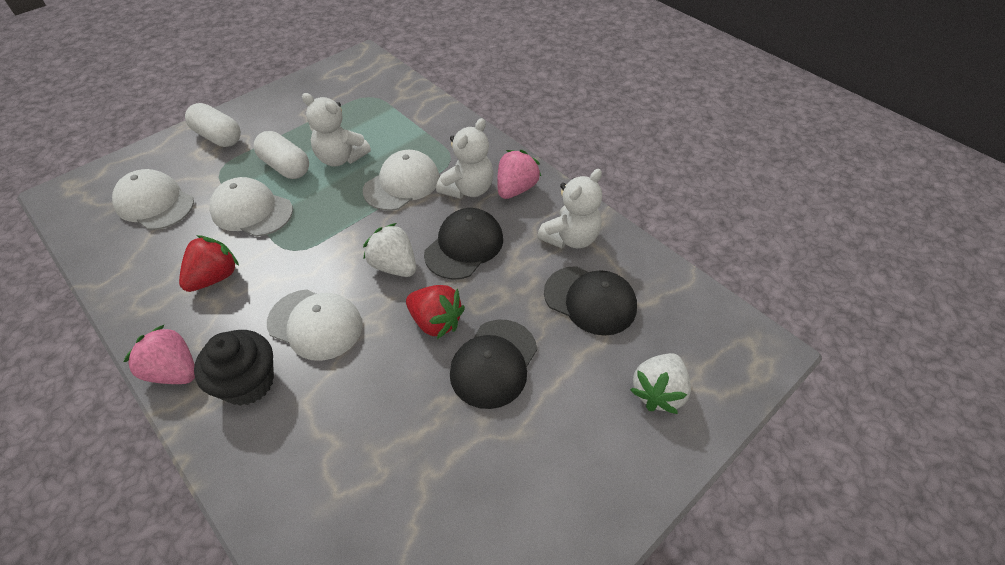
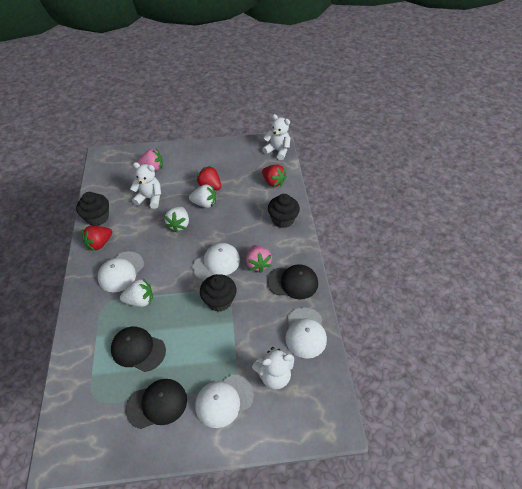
black cupcake: [194,330,274,406] = 1 -> [76,192,109,226] [200,274,237,312] [268,194,300,228] = 3
red strawberry: [179,235,239,292] [406,285,465,339] = 2 -> [82,226,112,251] [196,166,221,190] [262,165,287,187] = 3
white capsule: [185,103,241,147] [254,131,309,179] = 2 -> none = 0
white strawberry: [363,223,416,277] [630,353,691,414] = 2 -> [120,278,153,307] [164,207,189,233] [189,184,216,208] = 3

